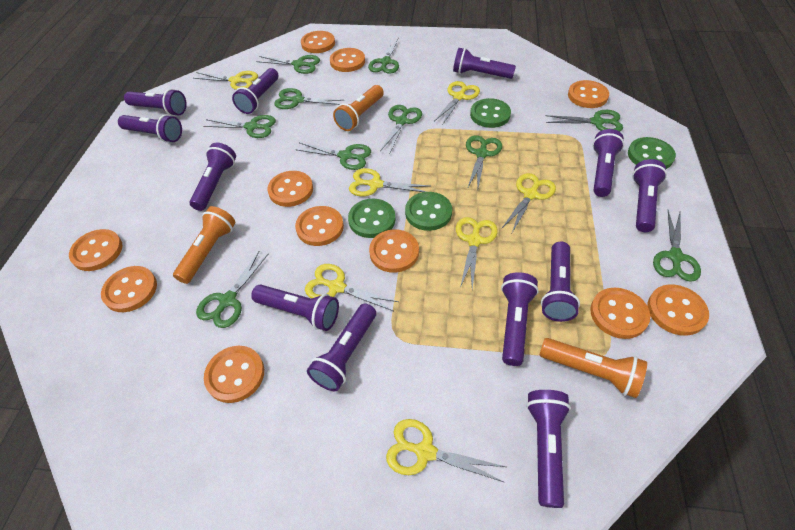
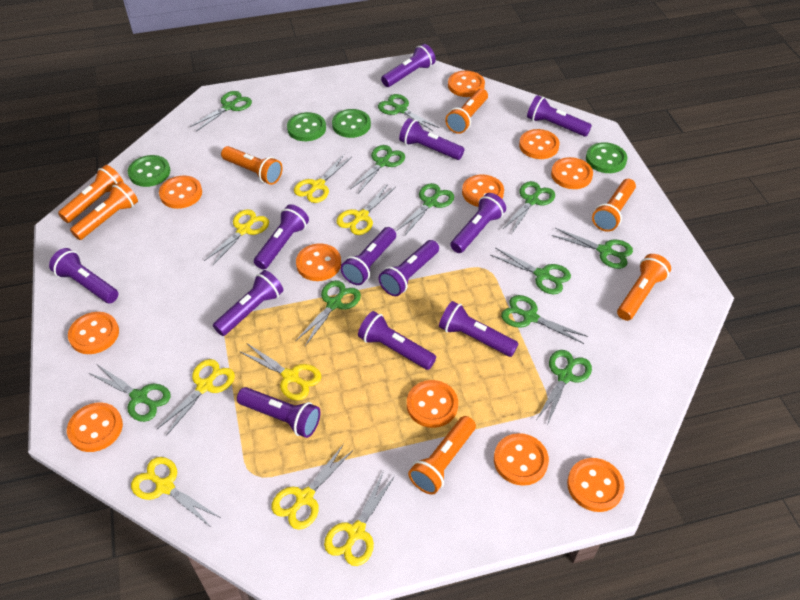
green scissors: [196,251,269,328] [203,115,276,138] [256,55,320,74] [274,88,343,109] [295,143,371,170] [368,37,399,74] [380,105,422,152] [466,135,502,189] [546,110,623,132] [653,210,701,282] = 10 -> [89,365,171,422] [190,91,252,131] [296,280,361,346] [350,145,405,194] [378,94,439,131] [396,183,454,235] [491,247,571,294] [501,295,588,344] [502,181,555,234] [536,350,592,425] [551,228,633,269] = 11
orange flashlight: [173,206,235,284] [333,85,384,131] [540,338,647,398] = 3 -> [58,165,124,223] [70,181,138,240] [221,146,283,185] [408,416,476,495] [445,89,488,134] [592,179,636,232] [617,254,671,321] = 7
yellow scissors: [193,71,258,90] [305,264,399,311] [349,168,430,196] [386,419,506,482] [434,81,480,125] [456,217,498,289] [501,173,556,233] = 7 -> [131,457,221,527] [157,359,235,436] [204,209,269,266] [239,343,321,401] [271,444,353,530] [294,155,352,203] [324,471,395,566] [336,184,396,235] = 8

